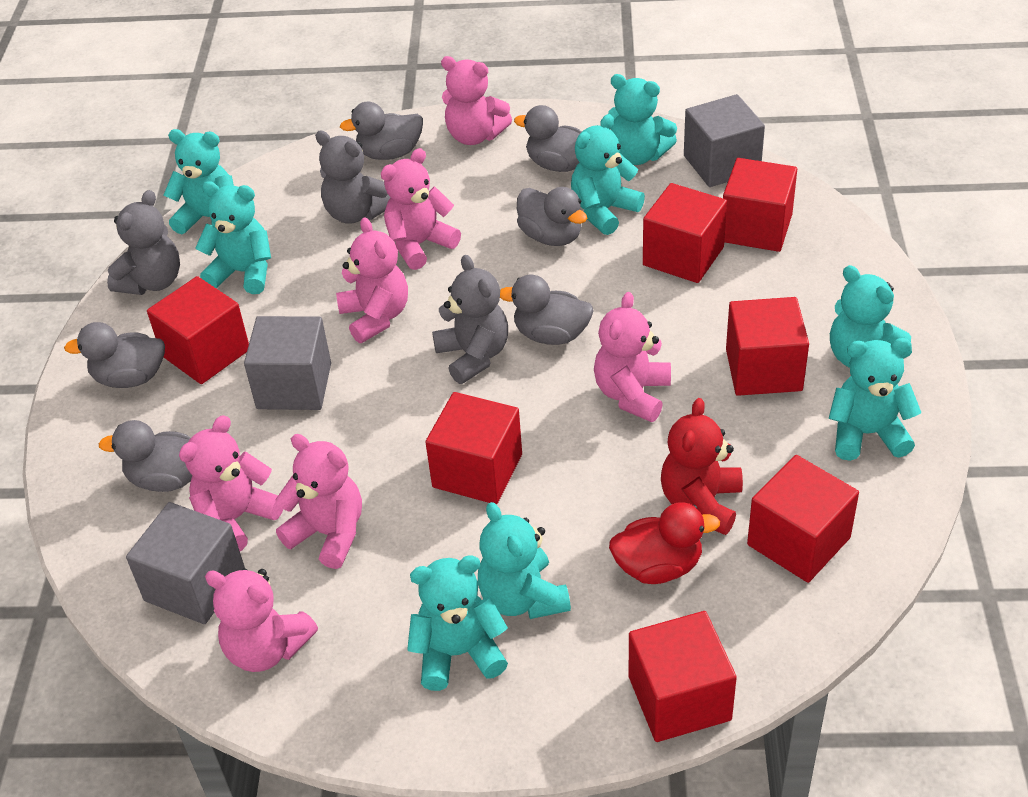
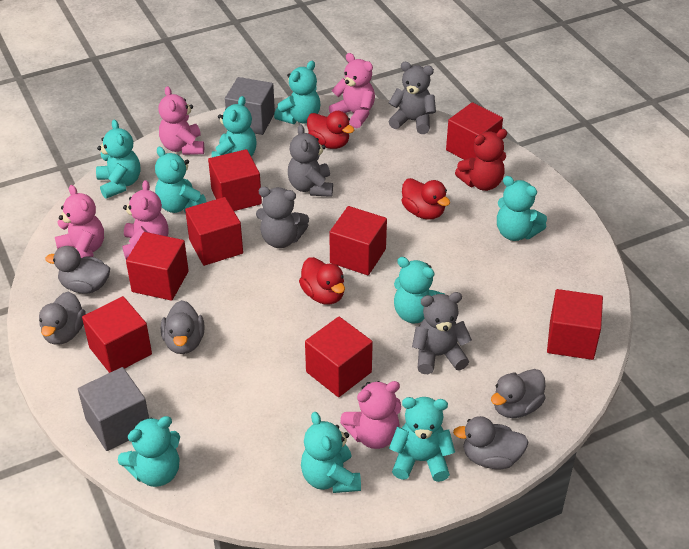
grey cube: [126,502,245,624] [244,316,331,410] [684,94,765,187] = 3 -> [78,367,149,451] [225,77,275,135] = 2
grey duck: [64,322,165,388] [99,420,192,492] [340,102,423,160] [500,275,593,345] [514,105,582,172] [517,187,587,246] = 6 -> [39,291,86,345] [45,246,110,294] [161,300,205,354] [453,416,529,470] [491,369,546,418] = 5
grey teddy bear: [107,190,180,295] [315,131,391,224] [432,255,508,384] = 3 -> [256,187,309,248] [288,124,333,197] [388,62,436,134] [412,292,472,374] = 4
pink teddy bear: [179,415,283,551] [205,568,318,672] [275,434,362,569] [336,217,408,343] [381,148,461,270] [441,56,512,145] [594,292,671,422] = 7 -> [55,185,104,258] [122,180,168,260] [159,86,204,155] [329,53,375,128] [340,381,401,449] = 5
red cube: [147,276,249,384] [425,392,522,504] [629,611,737,742] [643,183,727,283] [723,158,797,252] [726,297,809,396] [747,455,859,583] = 7 -> [82,296,152,373] [126,232,189,301] [185,197,243,266] [208,149,262,211] [305,317,373,397] [329,206,387,275] [446,102,503,160] [547,289,603,360] = 8
red duck: [609,502,720,584] = 1 -> [299,257,345,305] [307,111,354,149] [401,178,450,220] = 3
turquoise teddy bear: [164,129,234,234] [195,181,271,294] [407,555,508,691] [478,502,571,619] [571,114,645,235] [608,74,677,165] [829,338,921,461] [830,265,912,368] = 8 -> [96,119,140,199] [118,416,180,487] [155,147,207,213] [211,96,257,158] [274,61,320,124] [301,412,361,493] [389,397,455,482] [394,257,446,323] [497,176,547,241] = 9

